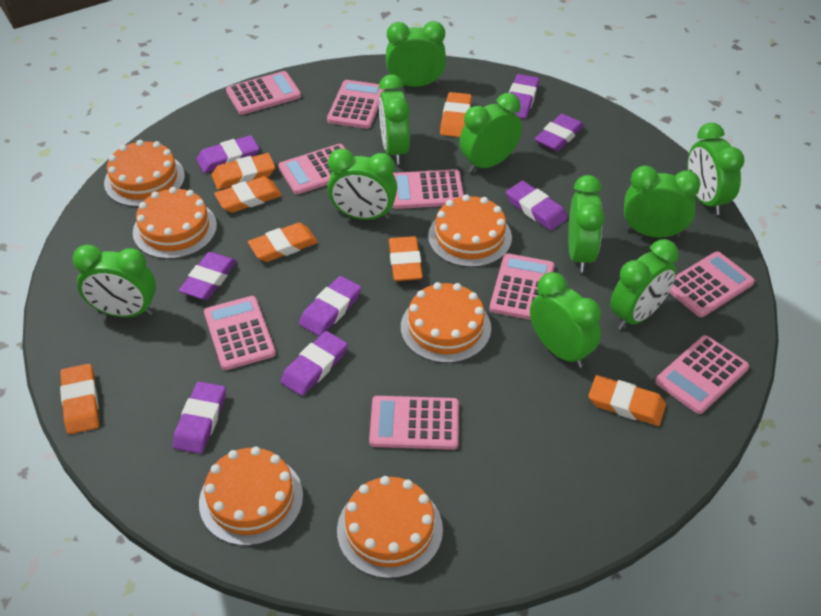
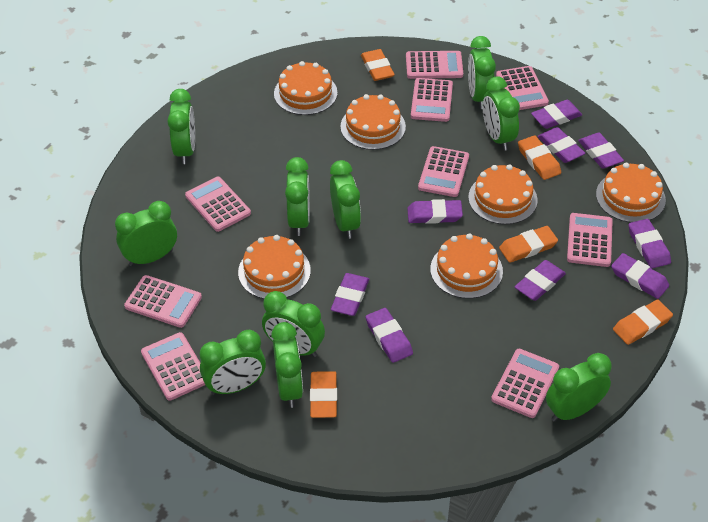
orange eraser: [60,364,99,434] [212,153,275,190] [214,176,282,213] [248,223,318,262] [389,236,423,281] [440,92,472,137] [588,375,666,426] = 7 -> [310,371,337,418] [361,49,395,81] [499,226,558,263] [518,135,561,180] [613,300,673,345] = 5
purple eraser: [173,381,226,454] [179,252,237,300] [197,135,259,173] [281,331,348,396] [299,276,361,336] [506,181,568,230] [509,74,539,119] [535,114,584,152] = 8 -> [331,273,369,316] [366,308,413,363] [407,199,463,224] [515,260,566,301] [531,100,582,129] [537,127,585,163] [578,133,624,169] [611,253,669,299] [628,219,671,268] = 9

